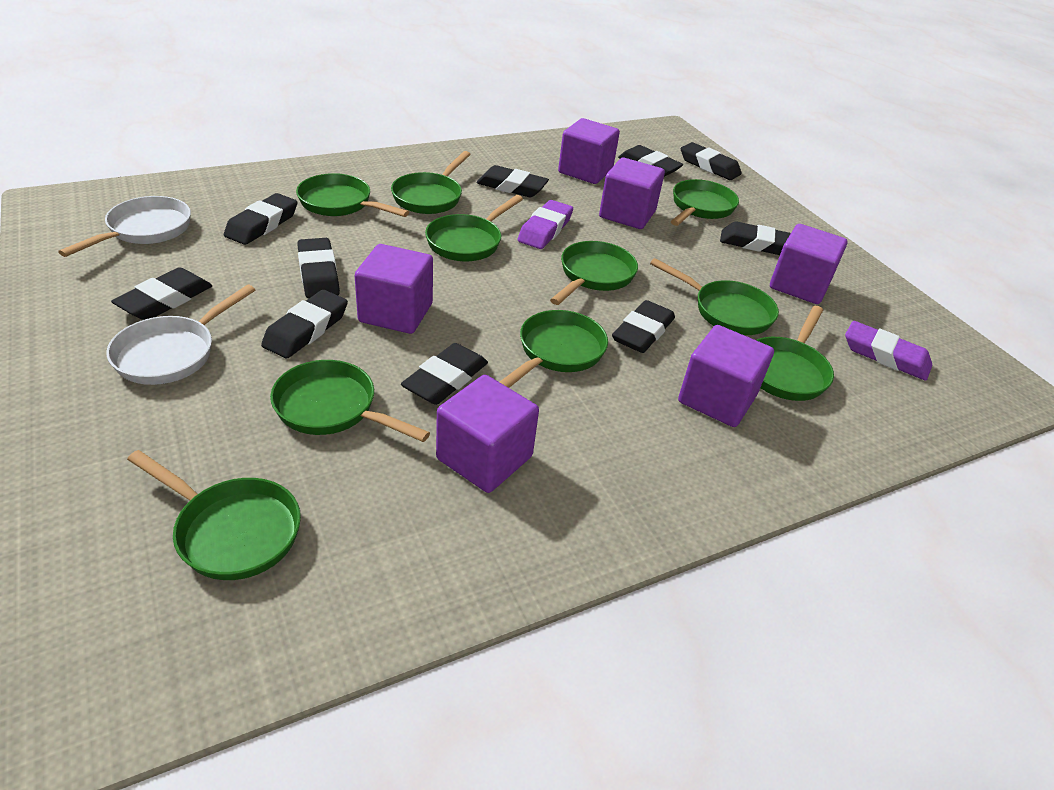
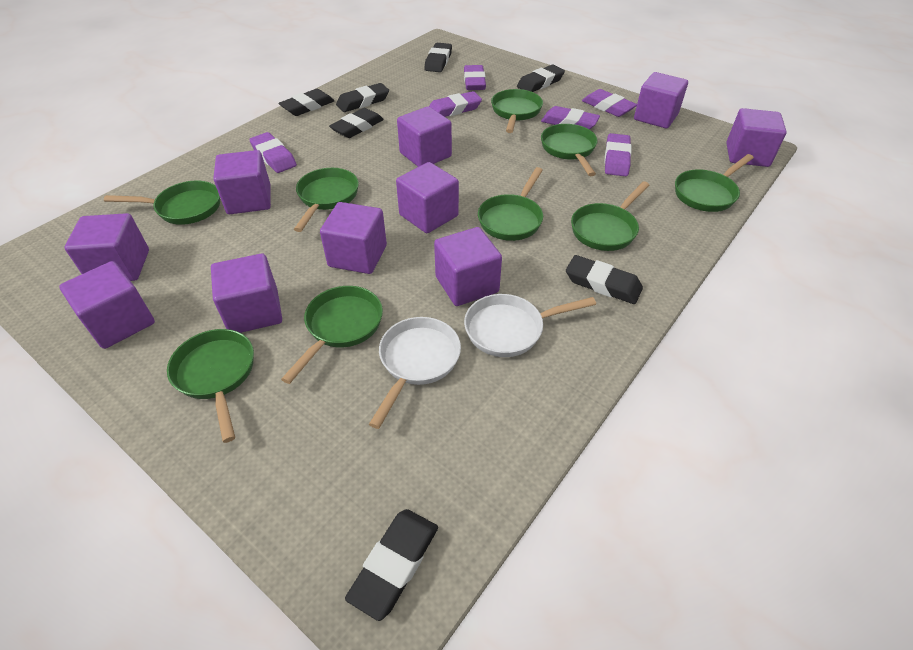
black eraser: [111,267,213,320] [224,193,298,245] [261,290,348,358] [297,238,340,298] [401,343,488,405] [476,165,549,197] [612,300,675,353] [618,145,684,177] [680,142,742,180] [720,222,791,255] = 10 -> [278,89,334,116] [329,108,384,138] [336,83,389,112] [345,509,438,621] [424,43,452,72] [517,65,565,92] [566,255,643,304] = 7
green pan: [127,450,301,580] [270,360,430,442] [296,173,409,217] [391,151,471,214] [425,195,523,261] [500,310,608,388] [550,241,638,305] [650,258,779,335] [671,179,739,226] [756,306,834,401] = 10 -> [104,180,220,225] [167,329,254,443] [281,286,383,384] [294,168,359,232] [478,167,543,241] [491,89,543,133] [541,124,598,176] [571,181,649,251] [675,154,754,212] = 9
purple cube: [354,244,433,334] [436,375,539,493] [558,118,620,184] [599,158,665,229] [678,325,774,427] [770,224,848,304] = 6 -> [59,261,155,349] [64,213,149,281] [211,254,282,333] [213,150,271,214] [320,202,387,274] [396,162,459,233] [397,106,452,167] [434,227,502,306] [634,72,688,128] [726,108,787,167] = 10
purple eraser: [517,200,573,249] [845,321,932,381] = 2 -> [249,132,297,173] [429,91,482,117] [464,65,486,90] [541,106,600,130] [582,89,637,117] [604,133,632,176] = 6

